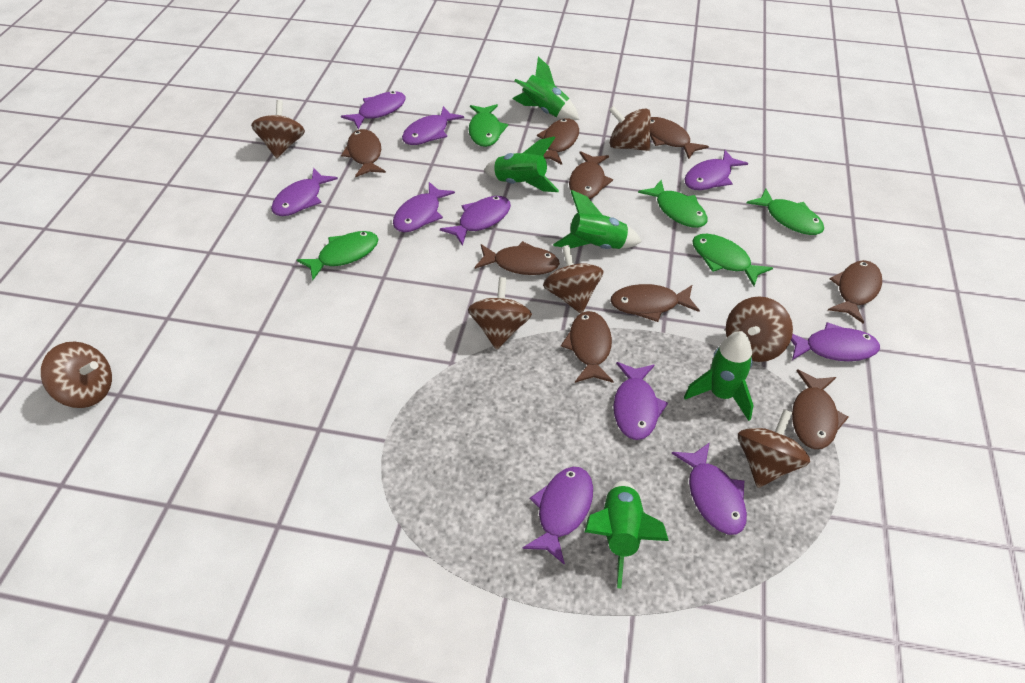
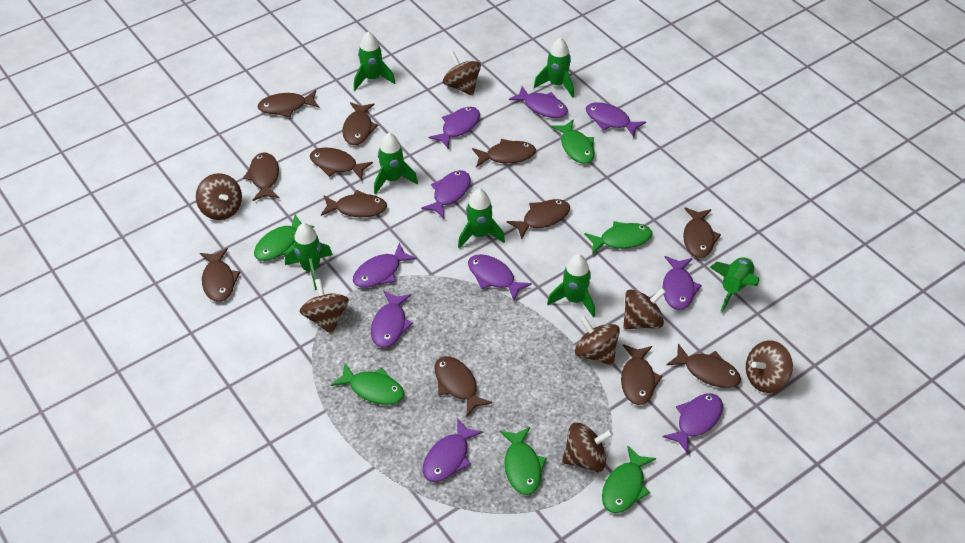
brown fish: [341,129,386,177] [475,241,560,275] [537,118,579,165] [561,311,614,383] [569,151,613,199] [610,284,700,322] [650,117,709,159] [792,369,849,449] [828,260,882,324] = 9 -> [200,248,240,302] [243,152,279,201] [258,90,320,117] [310,147,373,180] [321,190,387,217] [342,102,378,145] [435,356,492,416] [472,139,536,167] [507,199,570,239] [621,344,663,405] [666,343,741,388] [683,207,721,258] = 12
green fish: [297,231,378,280] [469,104,508,147] [638,180,708,228] [692,234,773,286] [747,188,824,235] = 5 -> [254,215,314,261] [331,363,404,405] [500,427,547,495] [551,119,595,164] [584,221,652,254] [602,445,656,513] = 6
green rocket: [483,137,559,192] [512,56,579,120] [553,190,642,249] [585,481,669,589] [684,331,754,421] = 5 -> [285,223,333,290] [354,32,395,90] [374,133,418,194] [458,188,505,249] [534,37,574,98] [547,254,595,317] [710,257,759,312] = 7

